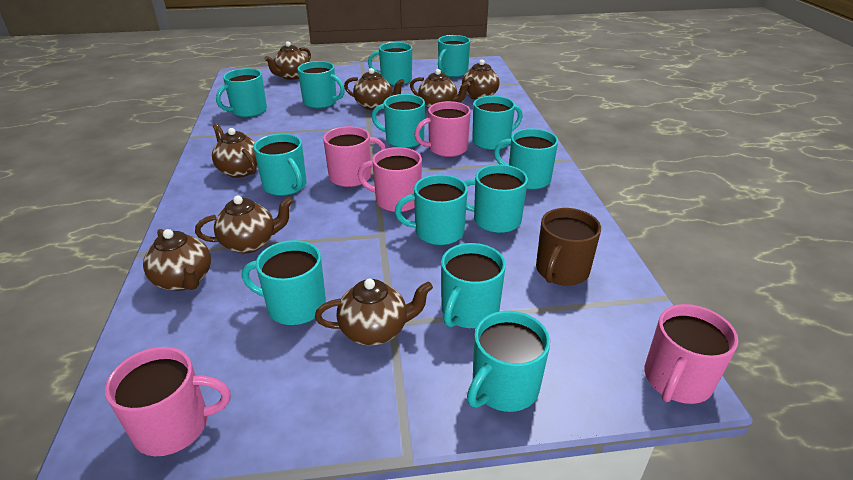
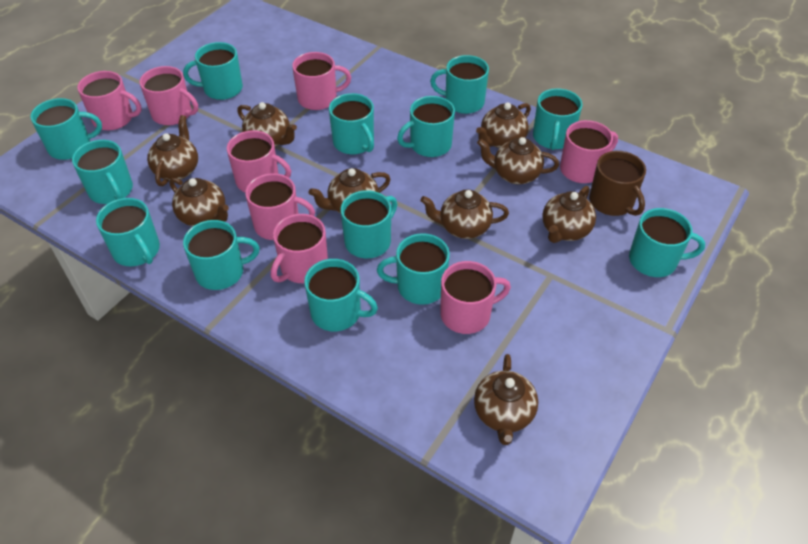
brown teapot: [143,229,211,291] [195,196,293,253] [212,123,258,178] [264,41,311,80] [315,278,433,346] [344,68,405,110] [410,69,470,109] [462,60,499,100] = 8 -> [147,115,198,186] [169,178,229,226] [237,102,297,147] [309,168,391,214] [420,189,509,239] [474,354,538,445] [476,103,531,148] [477,137,559,185] [542,186,596,243] = 9
pink mug: [105,347,231,456] [323,126,386,187] [358,147,422,212] [414,101,471,157] [644,304,738,404] = 5 -> [77,71,142,130] [139,66,198,125] [227,130,291,192] [245,173,315,240] [271,214,328,283] [292,52,351,110] [440,261,511,334] [560,120,618,183] = 8

